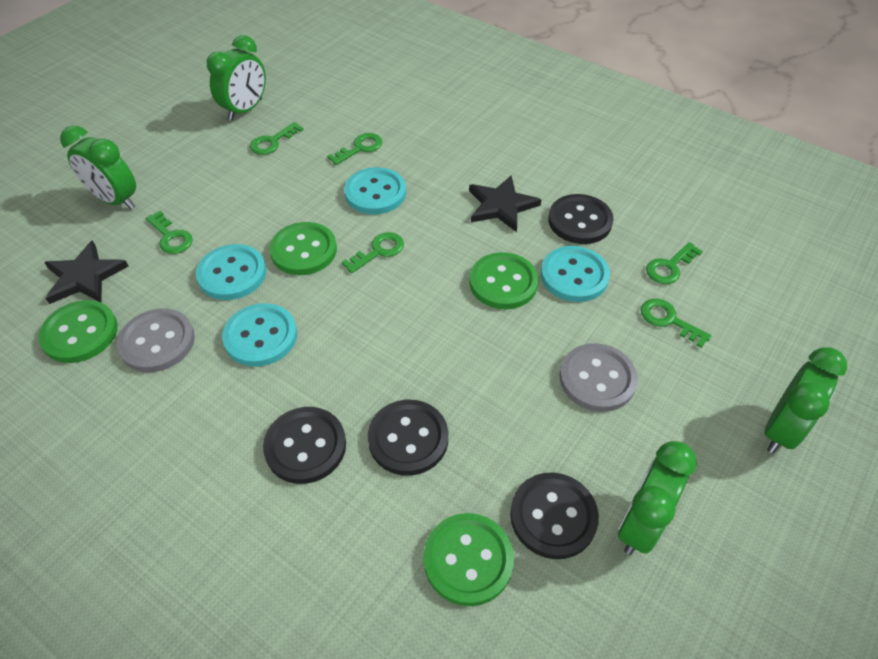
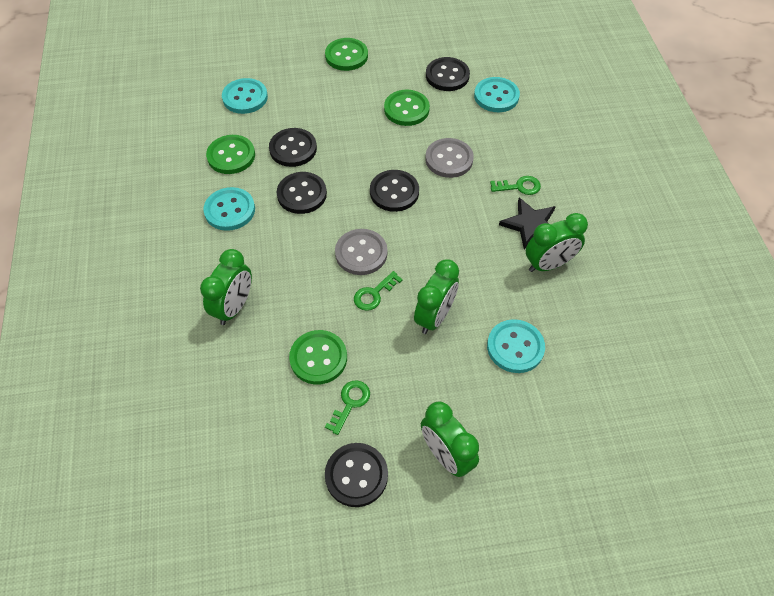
black button: [263,407,346,484] [368,400,448,476] [510,473,599,559] [548,194,614,244] = 4 -> [269,128,317,167] [277,172,327,214] [325,443,388,507] [370,170,419,212] [426,57,470,91] = 5
black star: [44,240,128,304] [469,175,541,232] = 2 -> [499,198,556,249] = 1
green key: [146,211,193,254] [250,122,304,155] [327,133,382,165] [342,232,404,273] [641,299,712,348] [646,242,703,284] = 6 -> [325,380,370,435] [354,271,403,311] [490,176,541,195] = 3

